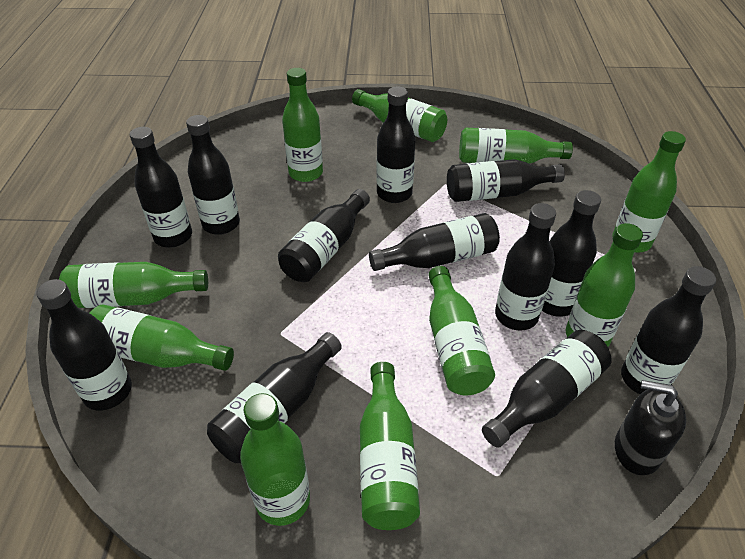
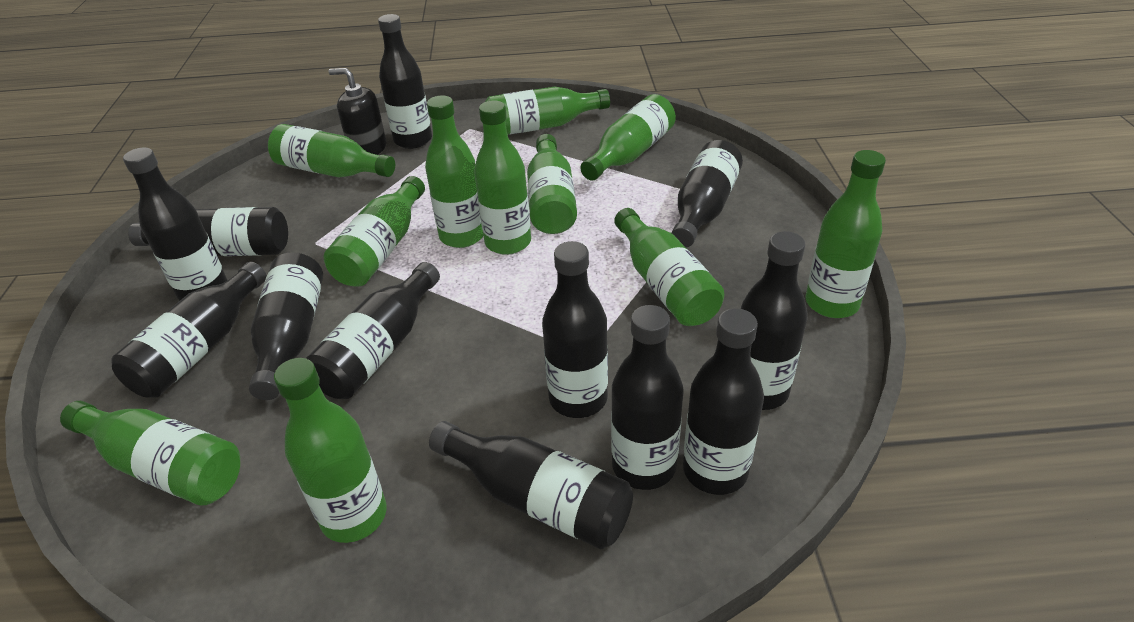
green bottle: [59,262,208,308] [89,305,234,371] [240,393,310,526] [282,68,323,182] [352,89,447,142] [360,362,420,530] [428,266,495,395] [459,128,573,164] [566,223,643,346] [612,131,686,253] = 10 -> [60,401,240,506] [268,124,395,177] [274,358,387,543] [323,176,425,287] [425,95,483,248] [474,100,531,255] [485,87,610,135] [527,134,577,234] [580,94,676,181] [614,208,724,326] [806,150,886,318] = 11

